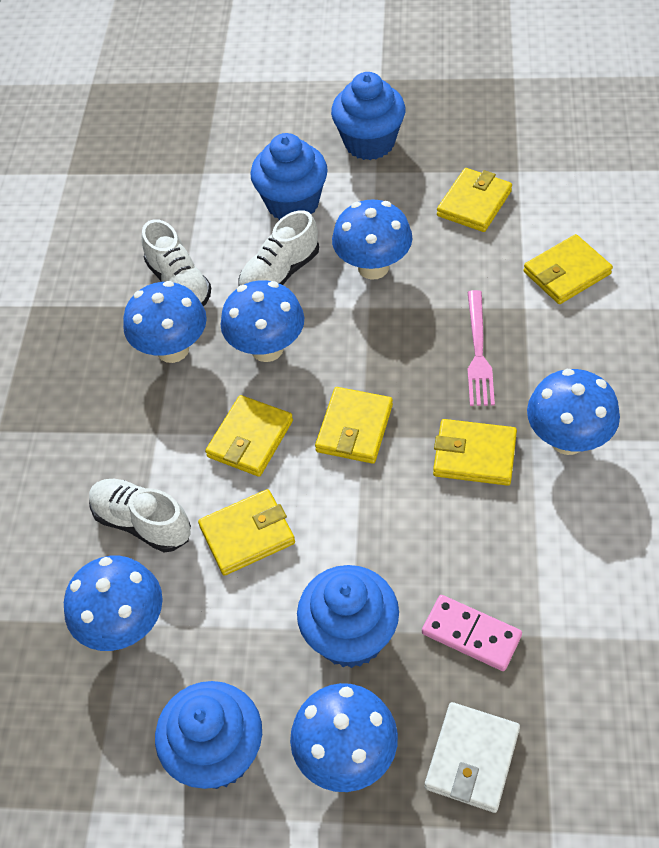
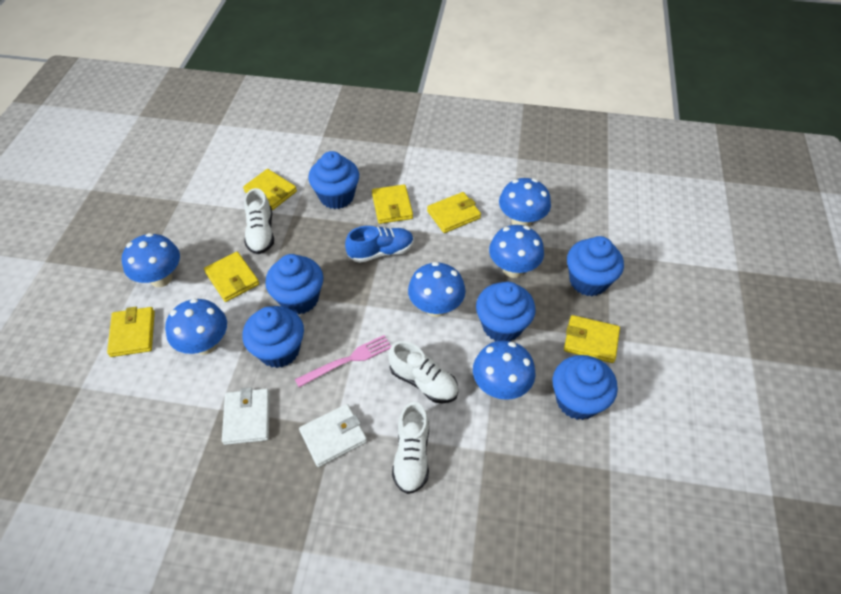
blue cupcake: [155,681,262,789] [250,133,328,220] [297,565,399,668] [331,72,406,160] = 4 -> [242,306,304,368] [265,254,323,314] [308,151,359,209] [476,282,536,341] [553,355,618,420] [567,236,624,296] = 6
blue shoe: none = 0 -> [345,226,414,263] = 1
pink domino: [422,595,522,671] = 1 -> none = 0
white wallet: [425,702,520,813] = 1 -> [222,387,270,445] [299,404,367,467] = 2

